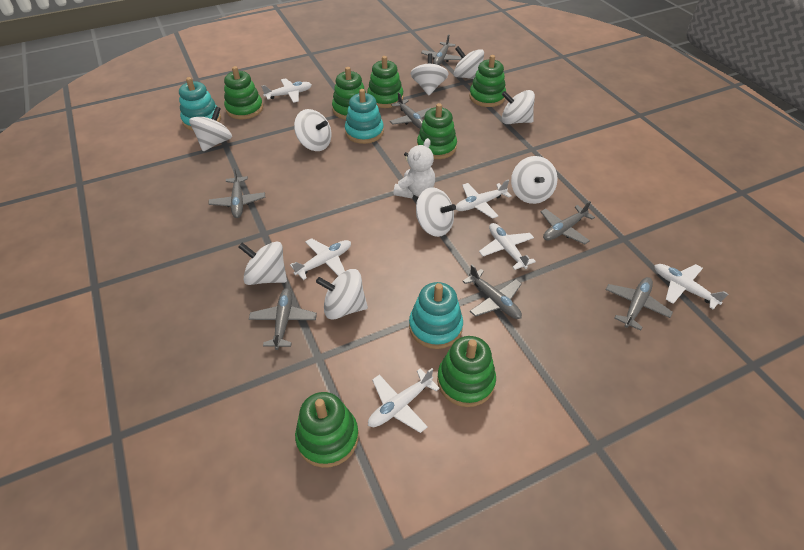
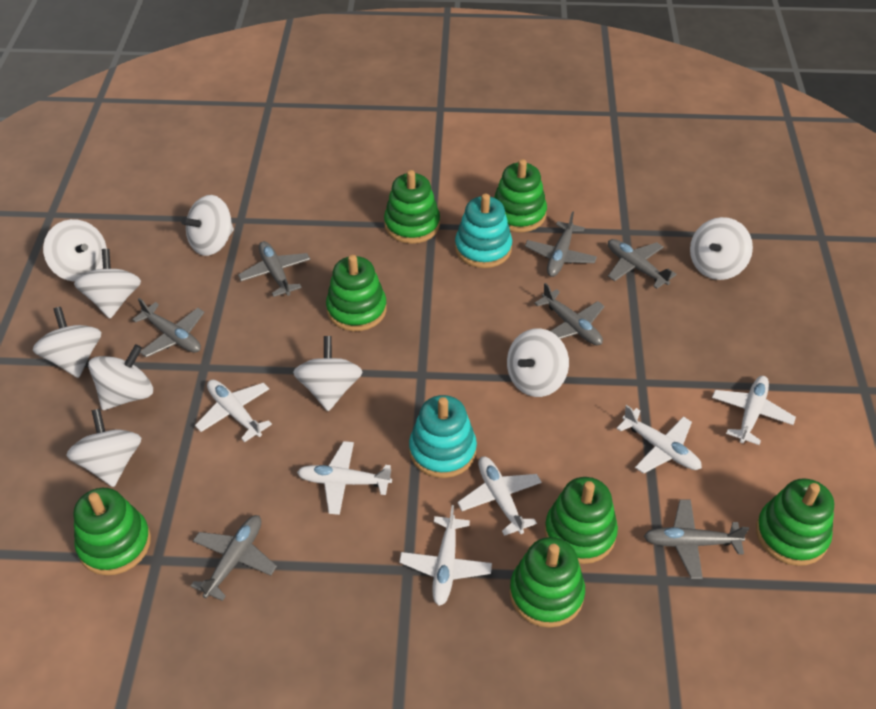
turquoise stacking toy: [179,77,221,131] [345,89,384,144] [409,282,463,349] = 3 -> [409,395,477,478] [455,194,512,268] = 2
white teddy bear: [394,138,435,198] = 1 -> none = 0

